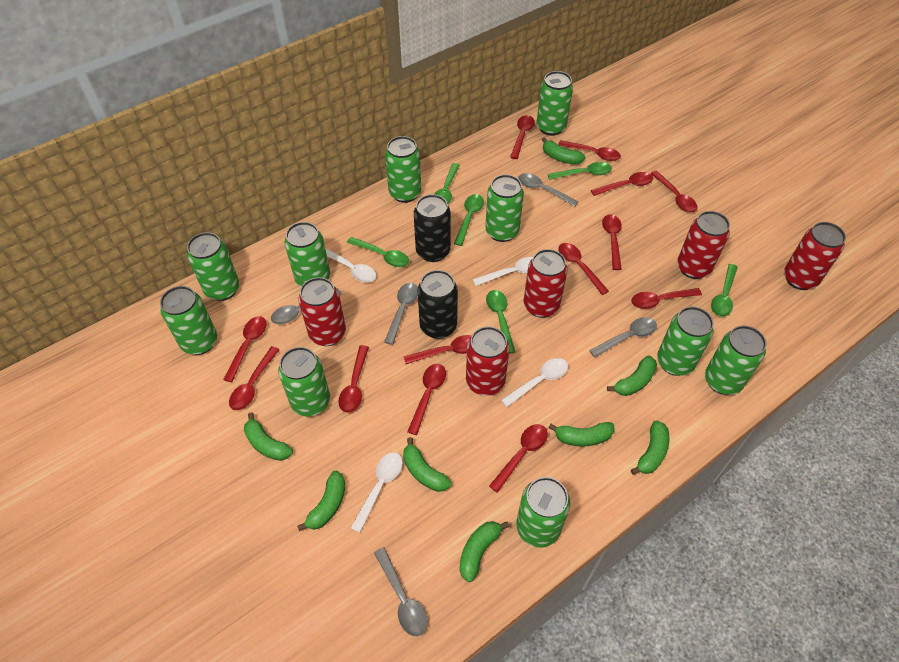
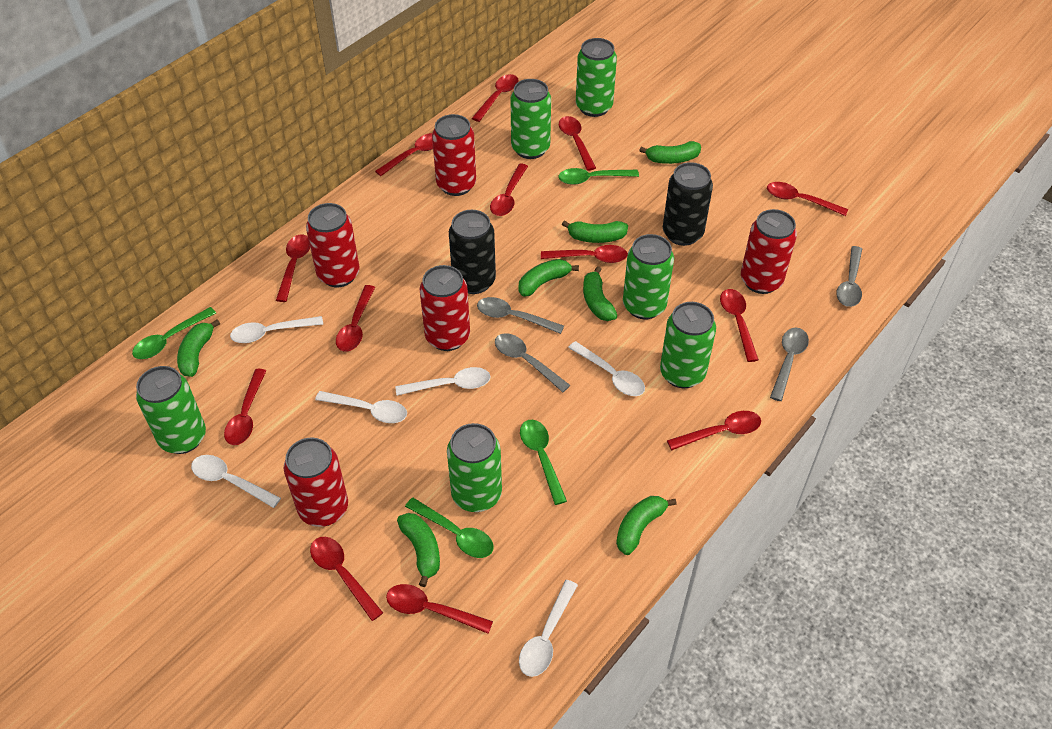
green banana: [244,412,293,461] [297,470,345,531] [403,437,451,492] [459,521,509,582] [542,137,585,164] [549,422,615,446] [607,355,657,396] [631,420,669,475] = 8 -> [177,319,220,377] [397,513,440,587] [519,259,579,297] [562,220,628,243] [583,266,617,321] [616,496,677,555] [639,141,701,164] = 7
green can: [160,286,217,355] [187,232,239,301] [278,347,330,417] [285,222,330,287] [385,136,421,203] [485,174,524,242] [516,477,570,548] [537,71,573,136] [657,307,714,376] [705,325,767,395] = 10 -> [136,366,206,454] [447,423,502,512] [510,79,551,159] [576,38,617,117] [623,234,674,319] [660,302,716,388] = 6
green spoon: [347,237,409,267] [434,163,460,204] [454,194,484,246] [486,290,515,354] [547,162,612,180] [711,264,738,317] = 6 -> [132,307,216,359] [405,498,493,558] [520,420,567,505] [558,168,639,185] = 4
grey spoon: [271,288,342,324] [374,547,428,636] [384,283,418,345] [518,173,578,207] [589,317,657,358] = 5 -> [477,297,564,334] [495,333,570,392] [770,328,809,401] [836,246,862,307] = 4
white spoon: [325,248,376,282] [351,452,403,533] [472,257,533,286] [501,358,568,407] = 4 -> [191,455,281,508] [230,316,323,343] [315,391,407,423] [395,367,491,396] [519,580,578,677] [568,341,645,396] = 6

